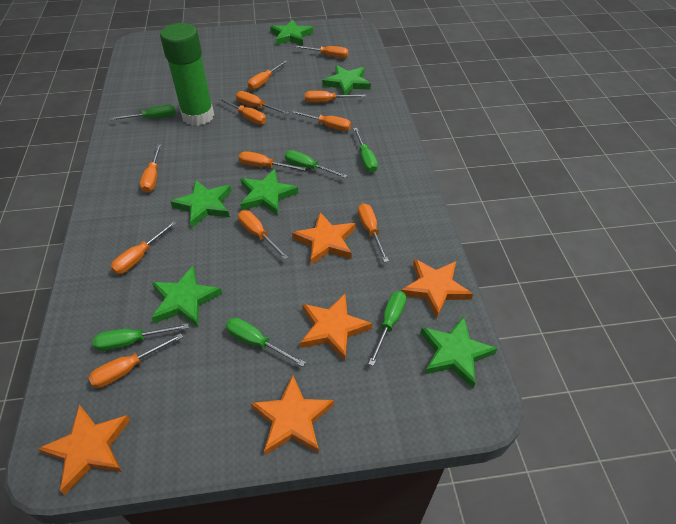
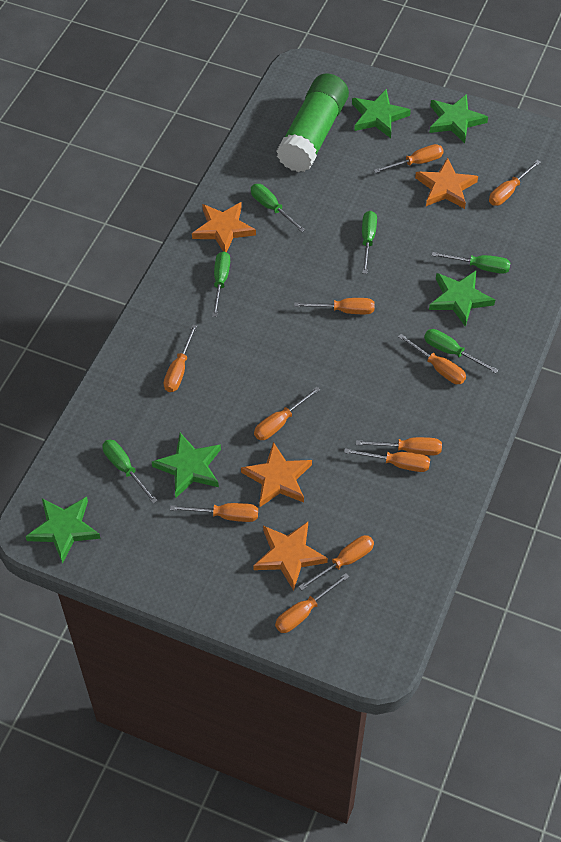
green star: [152,266,222,327] [170,180,232,228] [240,169,298,216] [270,19,313,45] [322,65,371,95] [421,317,498,388] = 6 -> [25,497,101,564] [152,433,221,498] [352,89,411,138] [429,94,488,143] [429,271,495,327] = 5
orange screwdriver: [89,333,183,388] [111,221,176,274] [140,144,161,193] [218,97,266,125] [236,91,289,114] [238,210,288,260] [239,151,306,171] [248,60,288,90] [291,110,351,131] [295,45,349,58] [305,91,366,103] [358,203,389,262] = 12 -> [163,325,197,392] [170,503,258,522] [254,387,320,440] [275,573,349,633] [294,298,375,314] [298,535,374,591] [344,448,430,472] [356,437,442,455] [374,144,444,173] [398,334,466,384] [489,160,541,206] = 11
orange star: [38,405,130,495] [251,375,334,455] [292,212,355,265] [300,294,372,361] [401,259,473,318] = 5 -> [192,202,256,252] [241,442,312,507] [253,522,328,591] [415,158,478,209] = 4

